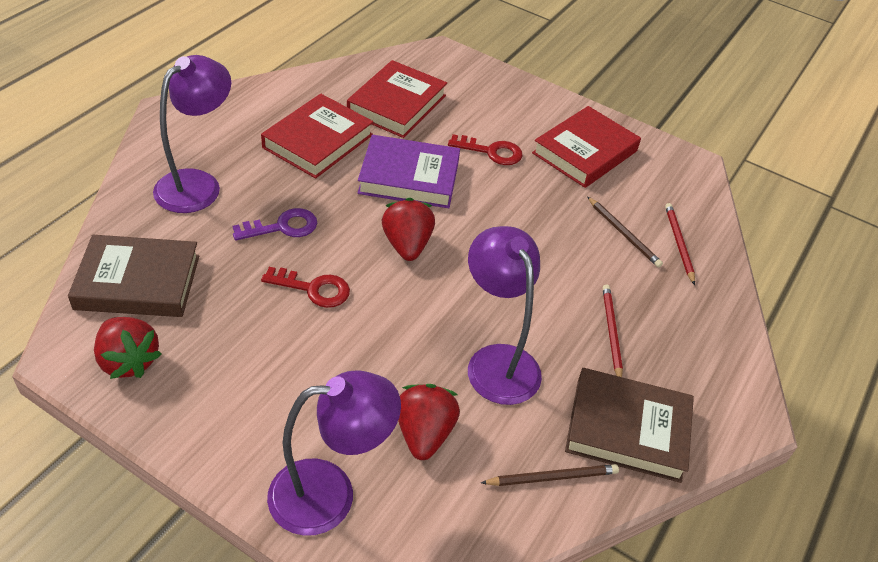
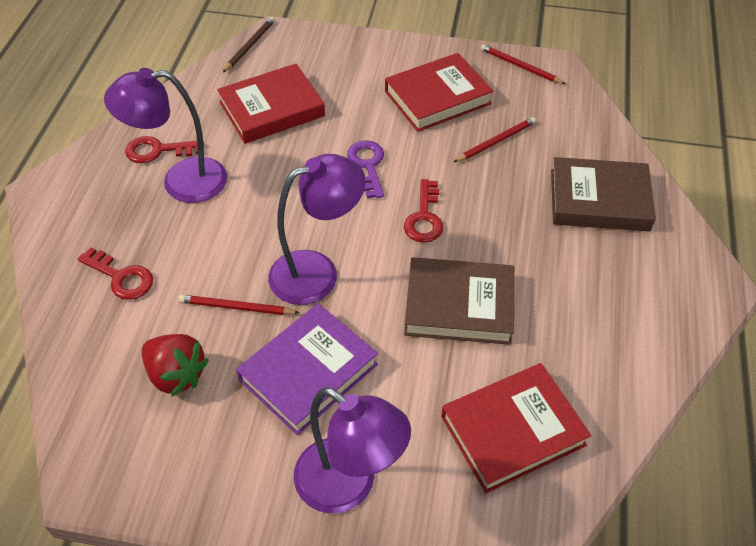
brown pencil: [481,464,619,486] [587,196,663,268] = 2 -> [223,17,275,72] = 1
red key: [261,267,350,308] [448,134,522,165] = 2 -> [78,247,153,300] [125,136,204,163] [404,179,443,243] = 3
red pencil: [603,285,623,377] [665,203,695,285] = 2 -> [179,295,300,315] [454,117,536,162] [481,44,566,84] = 3
red strawberry: [94,317,162,379] [382,198,435,261] [398,384,460,460] = 3 -> [142,334,209,397] = 1

